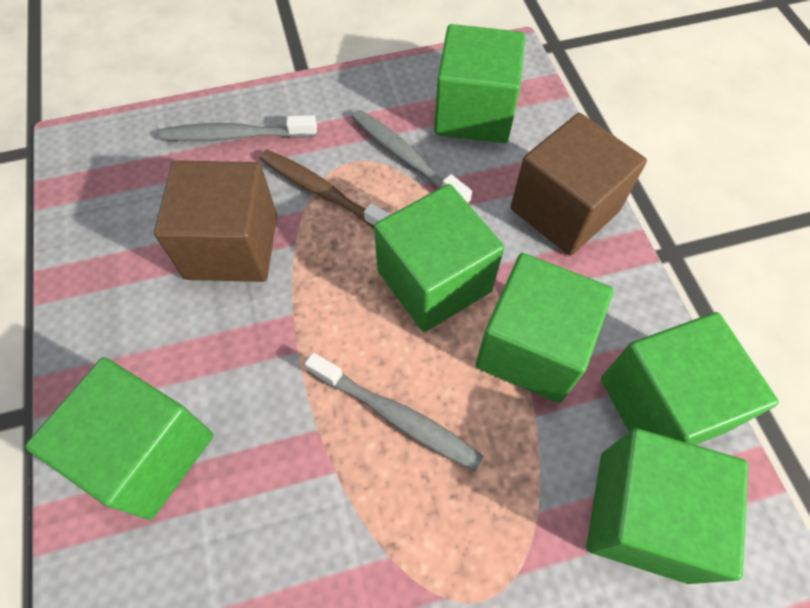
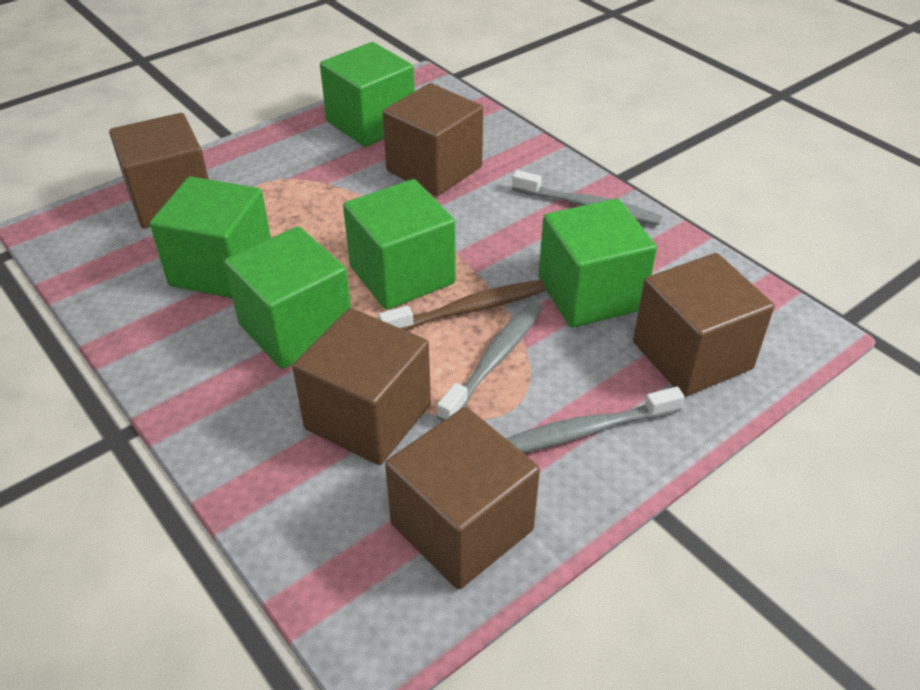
brown cube: [154,160,277,282] [510,113,647,256] = 2 -> [109,113,209,228] [292,308,431,465] [382,83,483,196] [385,407,540,589] [633,253,774,397] = 5
green cube: [25,357,214,520] [374,184,504,332] [434,24,525,143] [475,253,614,403] [586,428,748,584] [601,312,779,445] = 6 -> [150,176,271,298] [224,226,351,369] [320,42,415,147] [343,179,456,310] [538,198,657,328] = 5

